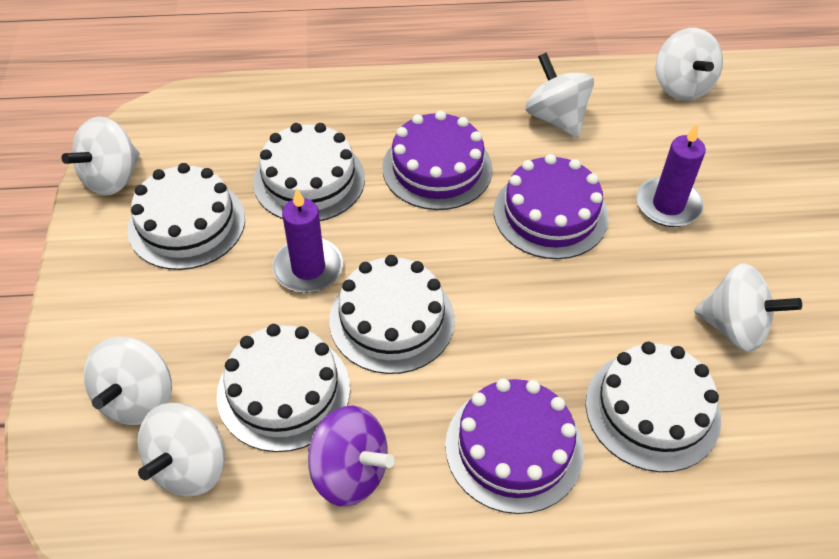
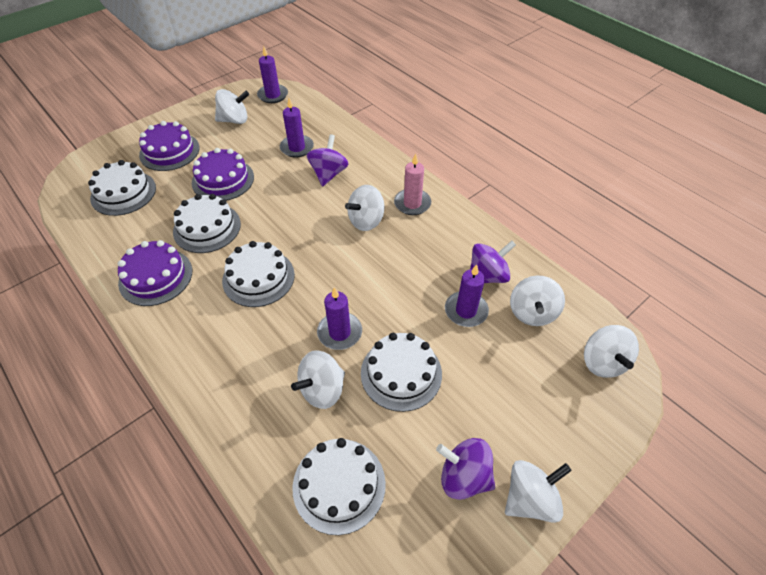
pink candle: none = 0 -> [394,154,431,215] = 1
purple candle: [273,189,343,293] [637,124,706,227] = 2 -> [257,47,288,103] [280,98,314,158] [317,287,362,350] [445,264,489,327] = 4
purple spinning top: [308,405,395,507] = 1 -> [307,134,348,186] [436,438,495,500] [470,241,516,283] = 3

